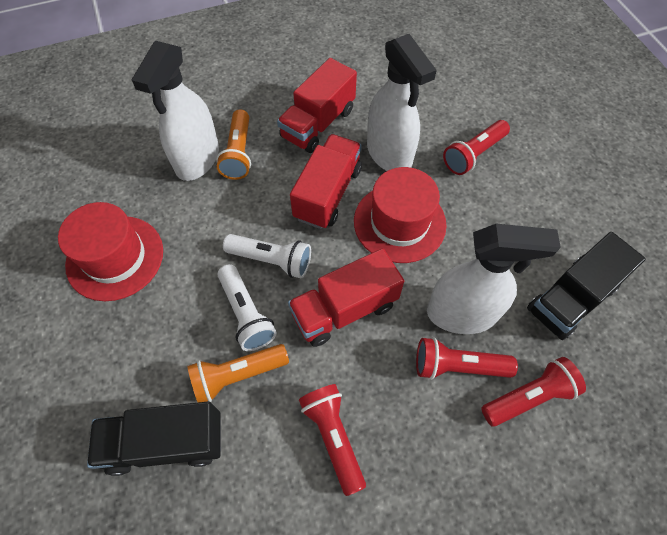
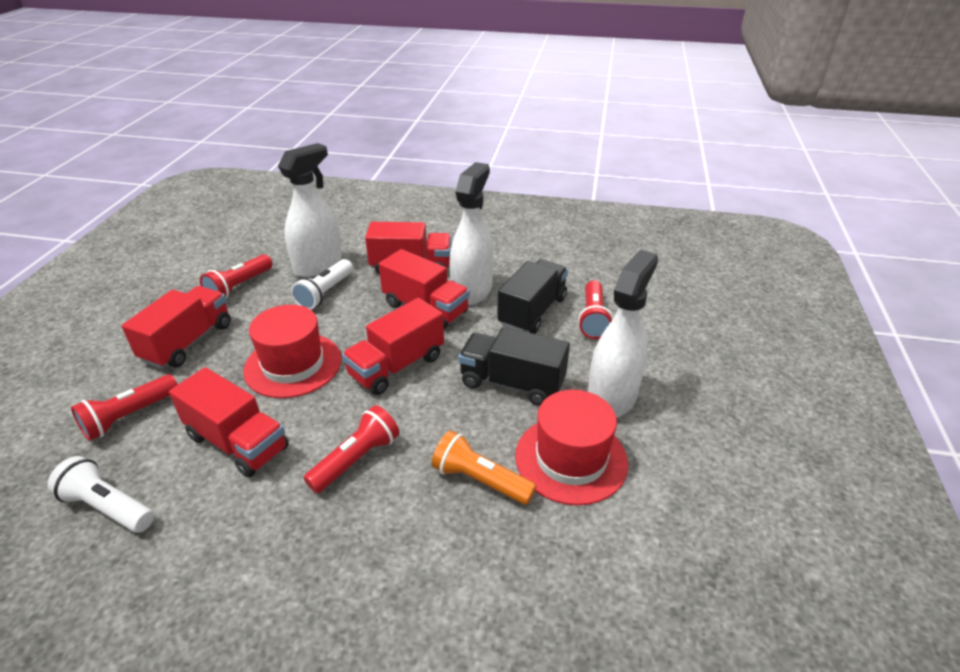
orange flashlight: [187,344,289,402] [216,109,251,180] = 2 -> [432,431,537,505] = 1
red truck: [277,58,357,153] [288,248,404,347] [290,134,362,229] = 3 -> [122,286,231,369] [169,367,289,478] [342,298,444,395] [365,222,452,274] [379,249,470,329] = 5

